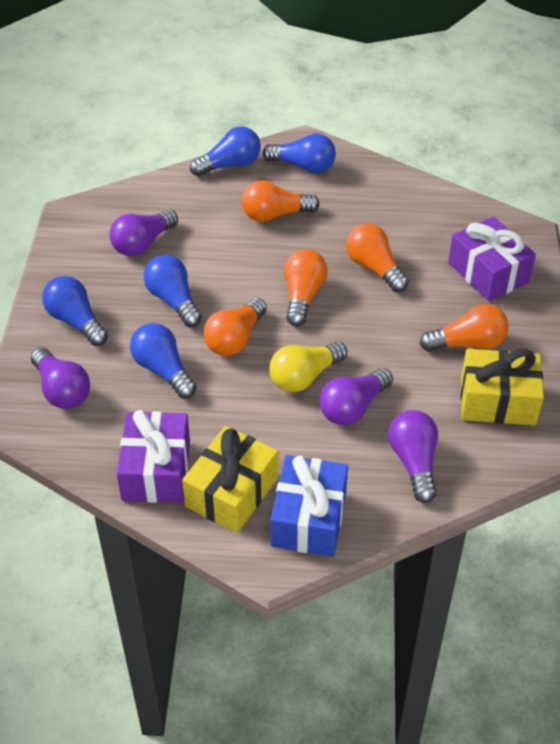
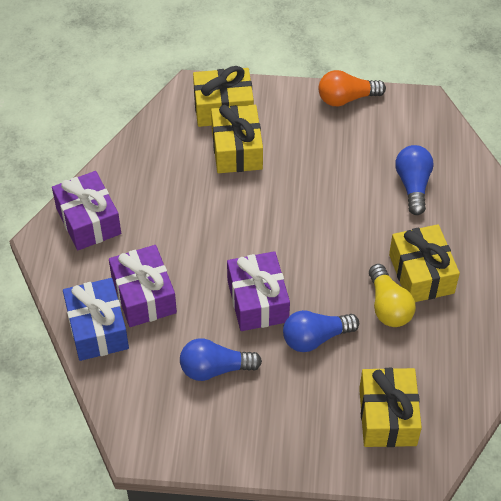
blue light bulb: [42,276,108,346] [130,323,197,399] [143,255,202,327] [190,126,261,176] [263,133,336,173] = 5 -> [180,339,262,381] [283,310,359,352] [396,145,434,215] = 3
orange light bulb: [204,298,267,356] [242,181,320,222] [284,249,328,326] [346,223,409,292] [420,304,509,352] = 5 -> [318,70,386,106] = 1
purple gift: [116,410,190,503] [448,217,536,301] = 2 -> [52,171,121,250] [109,245,177,327] [227,251,290,331] = 3
purple light bulb: [31,347,90,409] [110,210,178,256] [319,368,393,425] [388,410,438,503] = 4 -> none = 0
yellow gift: [182,426,278,533] [460,349,544,426] = 2 -> [193,66,254,127] [211,105,263,173] [359,368,422,447] [389,224,460,302] = 4

